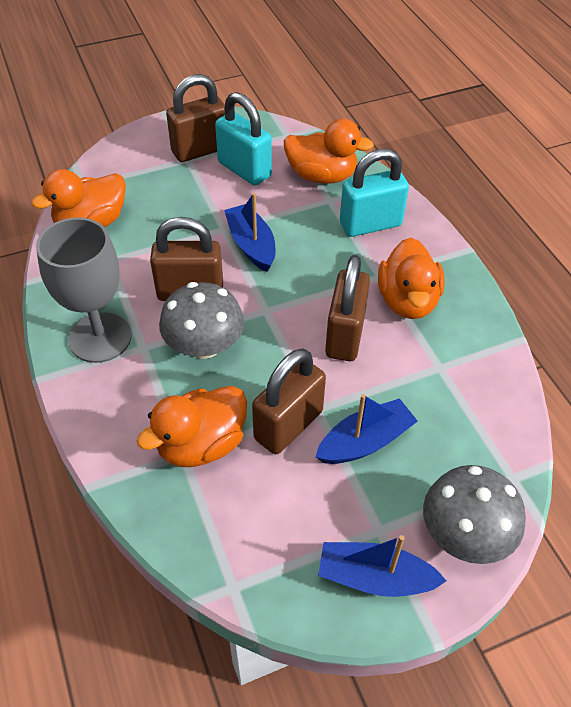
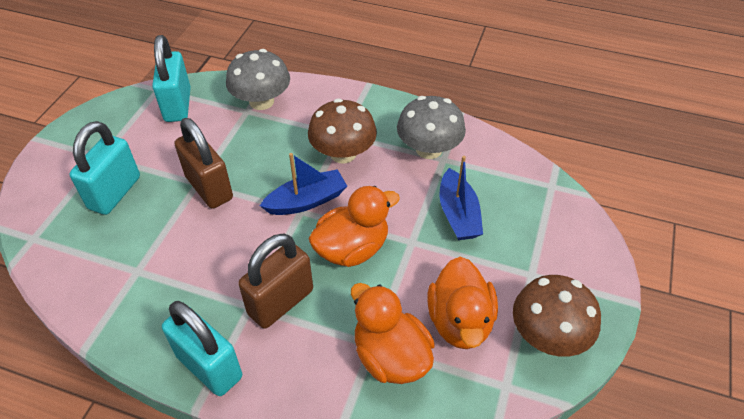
blue boat: [224,193,275,272] [315,394,418,464] [318,535,446,597] = 3 -> [260,153,347,215] [439,156,483,240] = 2
brown mushroom: none = 0 -> [308,99,377,163] [513,275,601,357] = 2
brown padlock: [150,217,223,301] [166,74,225,162] [252,349,326,454] [325,255,370,361] = 4 -> [175,118,233,209] [238,234,313,329] = 2
grey goblet: [36,217,132,363] = 1 -> none = 0
orange duck: [31,169,126,227] [136,386,247,467] [284,119,374,184] [378,238,445,319] = 4 -> [309,186,400,267] [351,283,435,384] [428,257,498,349] = 3
turquoise padlock: [215,92,272,186] [340,149,409,237] = 2 -> [70,121,140,215] [152,35,191,122] [162,301,242,396] = 3

